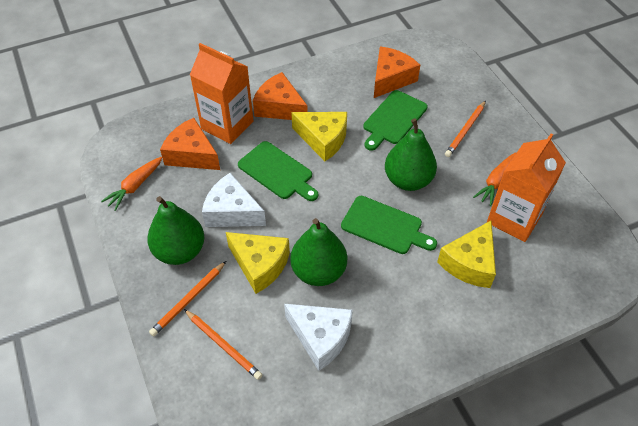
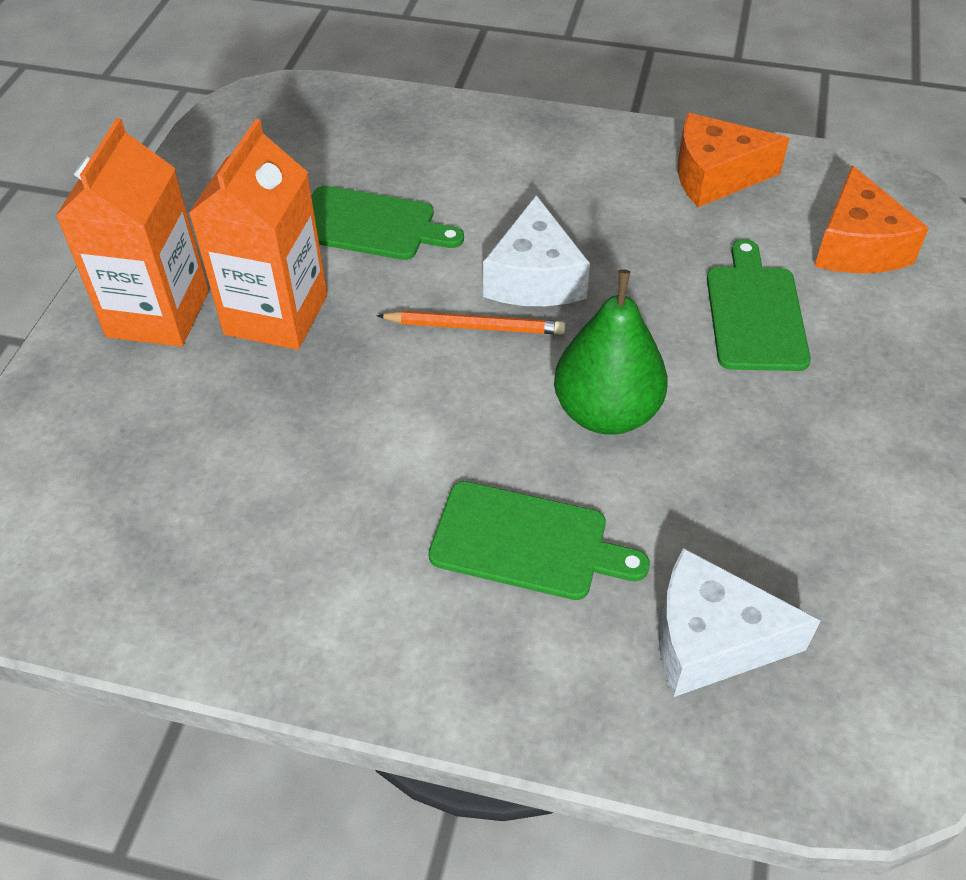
green pear: [147,196,205,265] [290,218,347,286] [385,118,437,191] = 3 -> [554,270,668,435] = 1
orange carrot: [101,157,162,211] [473,152,516,206] = 2 -> none = 0
orange cheese: [160,118,220,170] [253,72,308,120] [374,47,420,98] = 3 -> [678,113,790,207] [814,165,929,273] = 2
orange pencil: [149,261,226,336] [184,309,263,380] [445,100,486,157] = 3 -> [376,311,565,334] = 1
yellow cheese: [226,232,290,294] [291,112,347,161] [437,221,496,288] = 3 -> none = 0

